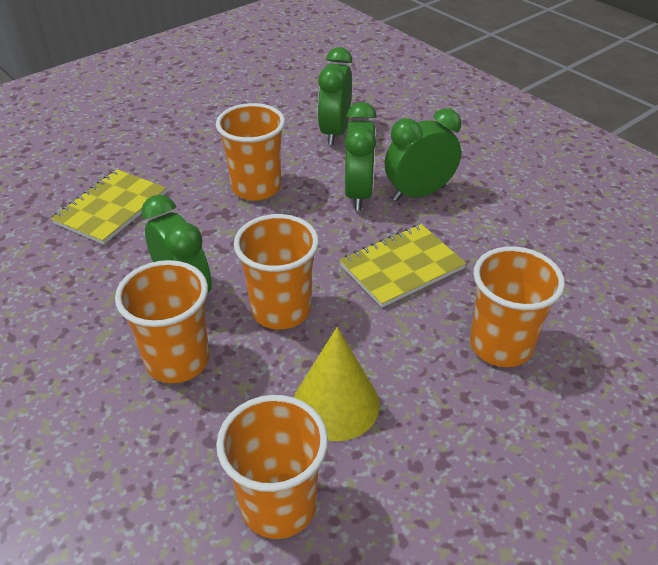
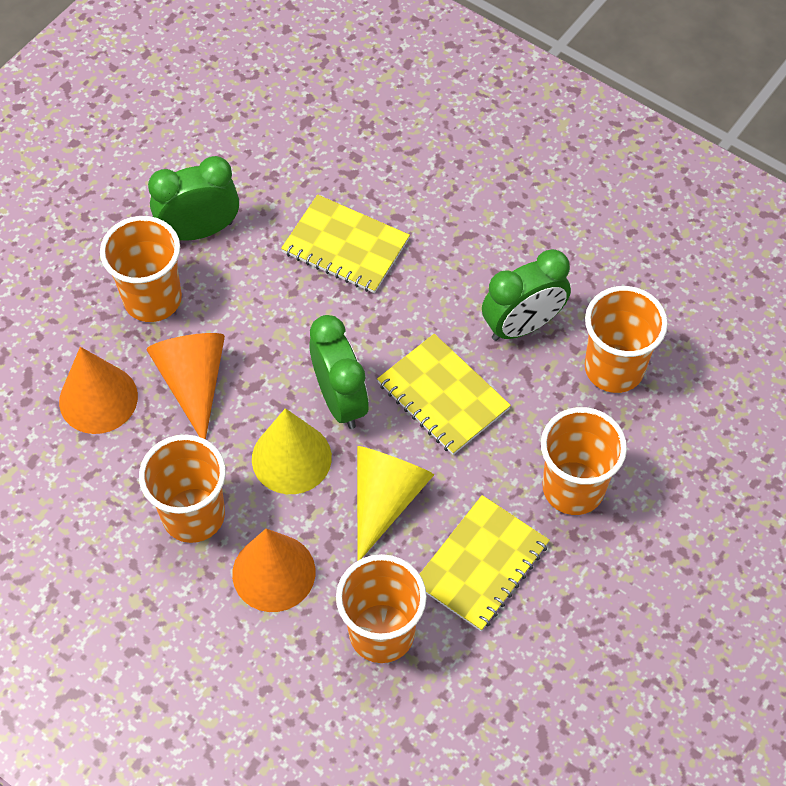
green clock: [141,195,212,293] [318,47,352,145] [345,102,377,210] [385,108,461,201] = 4 -> [148,156,239,241] [310,315,369,429] [482,249,571,341] = 3
orange cone: none = 0 -> [59,347,138,434] [146,333,225,439] [232,529,315,612] = 3
yellow cone: [294,327,380,441] = 1 -> [252,408,332,494] [357,446,434,561] = 2
yellow notebook: [51,169,166,245] [340,224,466,308] = 2 -> [281,195,410,293] [377,334,511,455] [419,495,550,631] = 3

